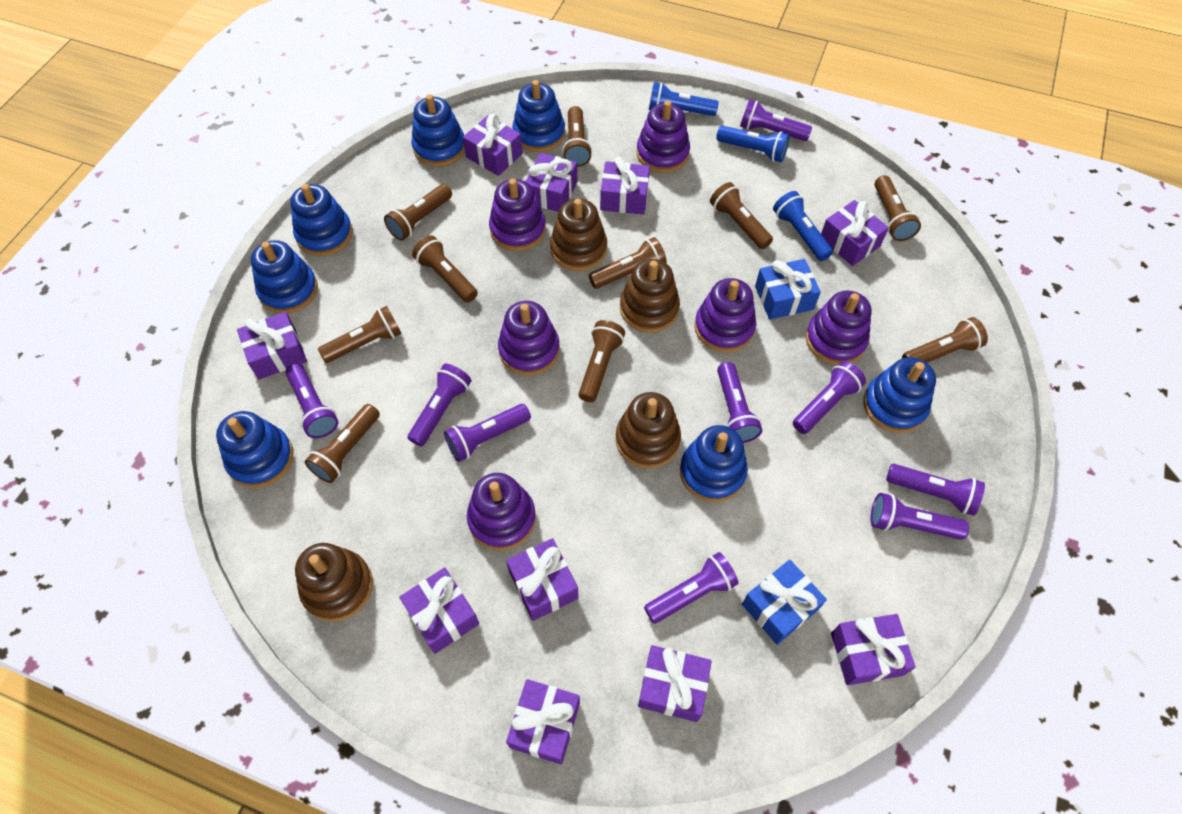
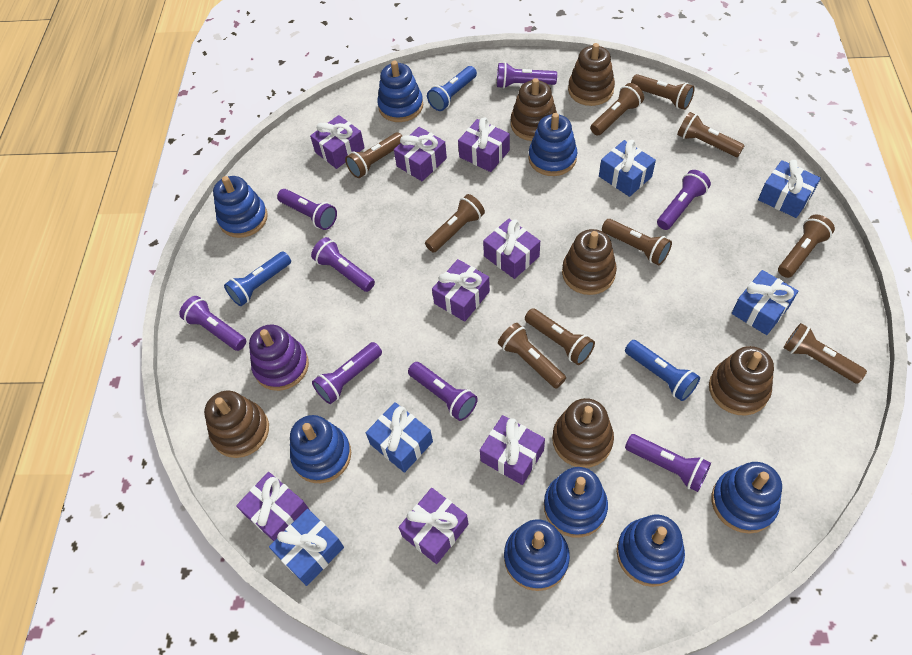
blue gift: [742,560,827,645] [755,259,821,320] = 2 -> [269,509,344,586] [366,402,433,473] [599,140,656,197] [732,270,798,335] [758,160,821,218] = 5
blue stacking toy: [216,411,294,488] [251,240,318,314] [290,184,353,256] [411,94,465,167] [512,80,565,152] [680,425,748,502] [863,357,936,433] = 7 -> [213,176,268,238] [290,415,351,483] [377,61,423,122] [504,519,570,591] [529,113,577,176] [544,467,608,538] [617,515,685,587] [711,462,782,534] = 8
brown stacking toy: [295,543,373,622] [550,199,607,271] [616,392,681,469] [620,259,680,333] = 4 -> [204,391,269,458] [511,78,557,141] [552,398,614,468] [562,229,617,295] [568,43,615,106] [709,346,774,416] = 6
purple flashlight: [285,363,338,438] [408,364,472,446] [444,404,531,462] [644,552,739,624] [717,362,762,443] [740,99,812,141] [793,361,866,434] [871,493,969,540] [886,464,985,516] = 9 -> [179,296,246,351] [277,189,337,230] [311,237,375,292] [312,342,382,404] [408,362,478,421] [497,62,557,89] [625,434,711,492] [657,170,711,230] = 8
purple gift: [237,312,307,380] [399,567,479,654] [463,114,523,176] [506,538,579,621] [506,679,580,765] [525,153,577,212] [600,157,650,215] [638,645,712,722] [821,200,889,266] [831,614,916,685] = 10 -> [236,472,310,541] [310,115,365,169] [394,127,447,181] [399,488,468,564] [432,259,490,322] [458,117,510,172] [480,415,545,485] [483,219,540,279] = 8
purple stacking toy: [467,473,536,551] [489,179,546,251] [498,301,560,376] [636,101,690,173] [695,278,756,352] [806,291,872,365] = 6 -> [249,325,309,391] = 1

